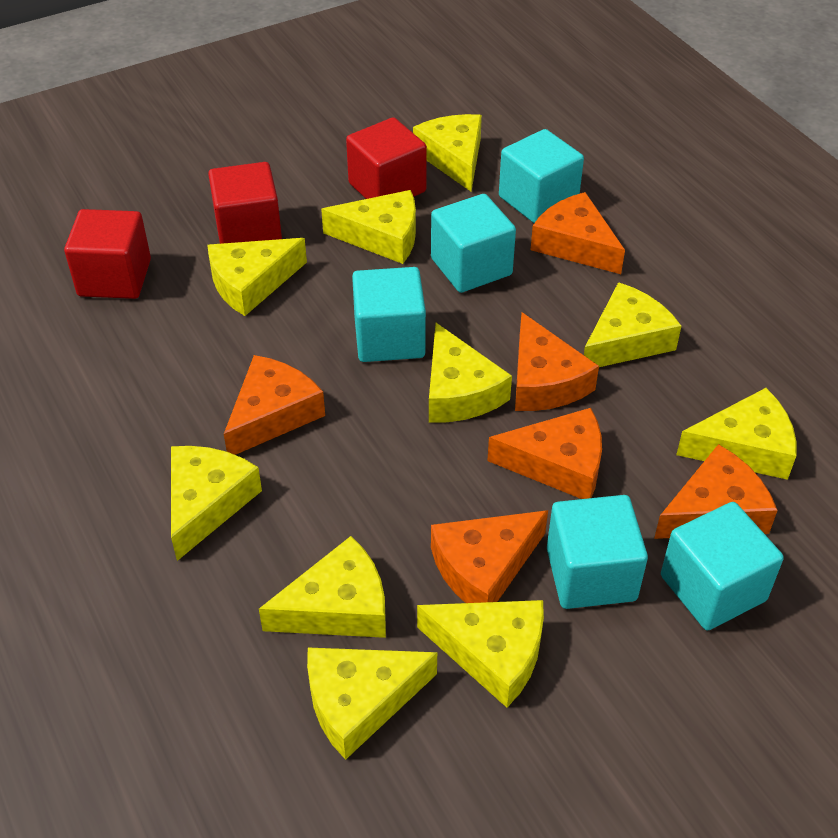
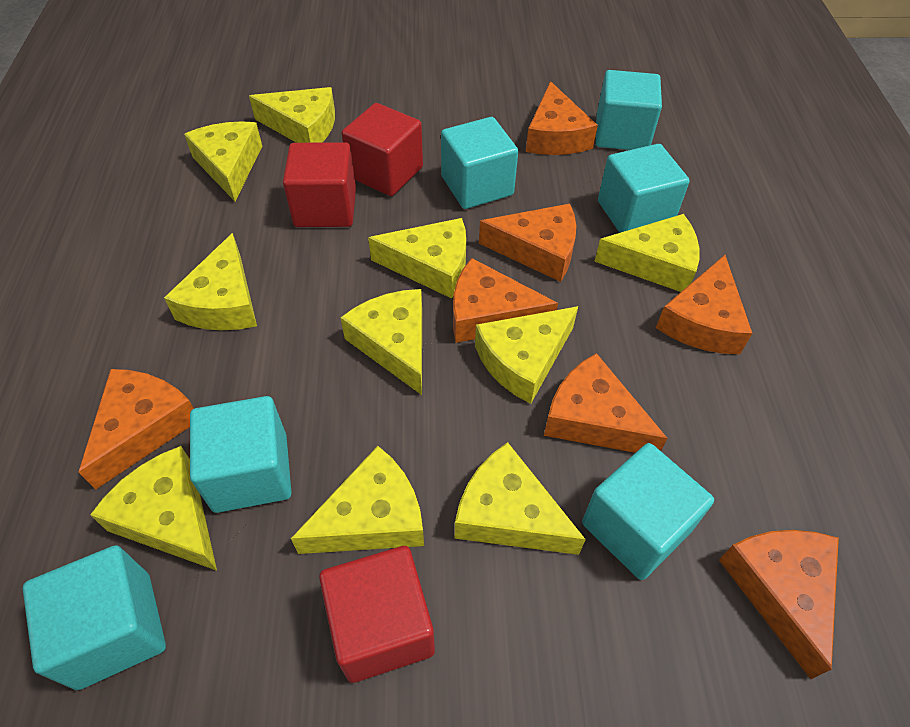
orange cheese: [224,355,325,455] [431,510,548,603] [487,408,602,499] [515,312,599,411] [531,192,625,274] [654,444,778,539] = 6 -> [79,369,194,490] [453,258,558,343] [479,204,576,282] [526,81,598,155] [544,353,668,453] [656,255,752,354] [719,530,839,679] = 7
turquoise cube: [352,267,426,362] [431,194,516,293] [499,129,584,223] [547,495,648,609] [661,502,784,630] = 5 -> [23,545,166,690] [190,396,292,513] [441,117,518,209] [582,443,714,580] [596,70,662,150] [598,144,690,233] = 6

